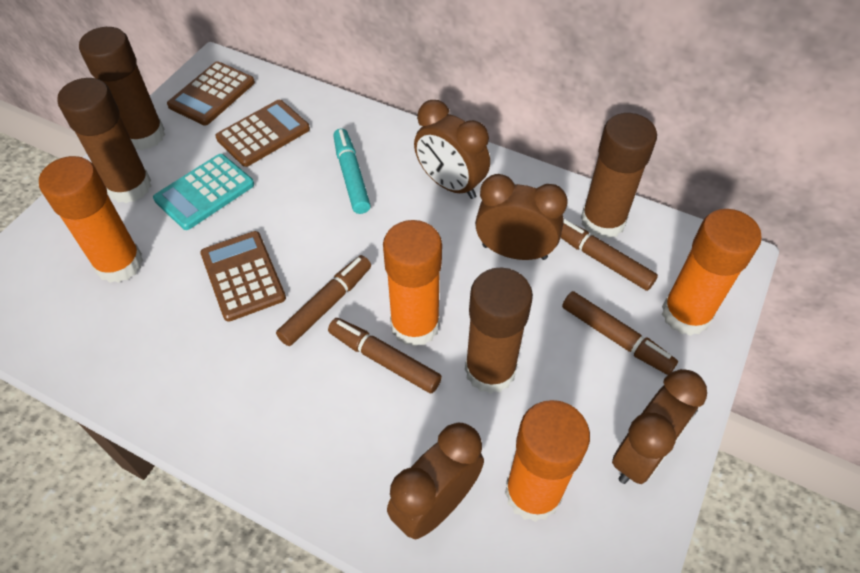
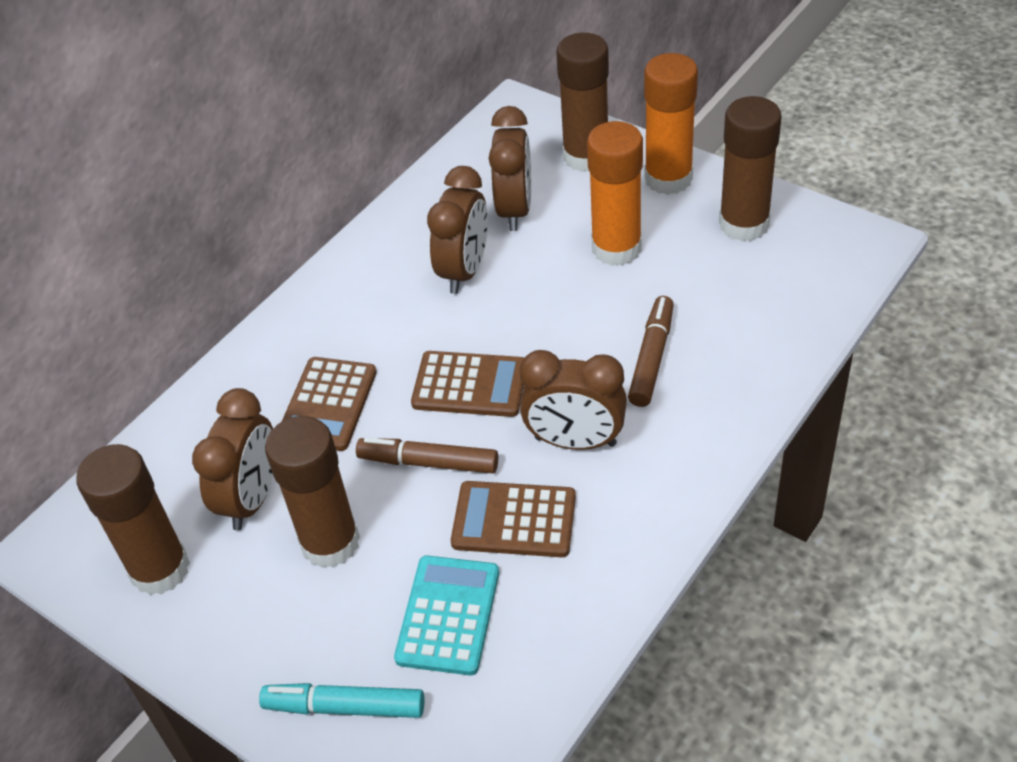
brown marker: [276,255,371,346] [328,318,442,393] [561,219,658,291] [562,291,678,375] = 4 -> [356,438,498,474] [628,296,674,407] = 2
orange glue stick: [39,156,143,283] [383,220,442,347] [505,400,590,522] [662,209,762,336] = 4 -> [587,121,643,266] [644,53,698,195] = 2

